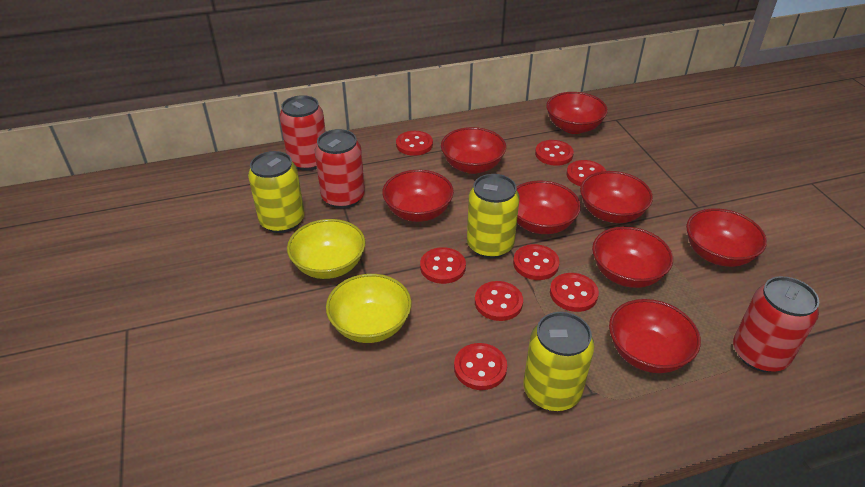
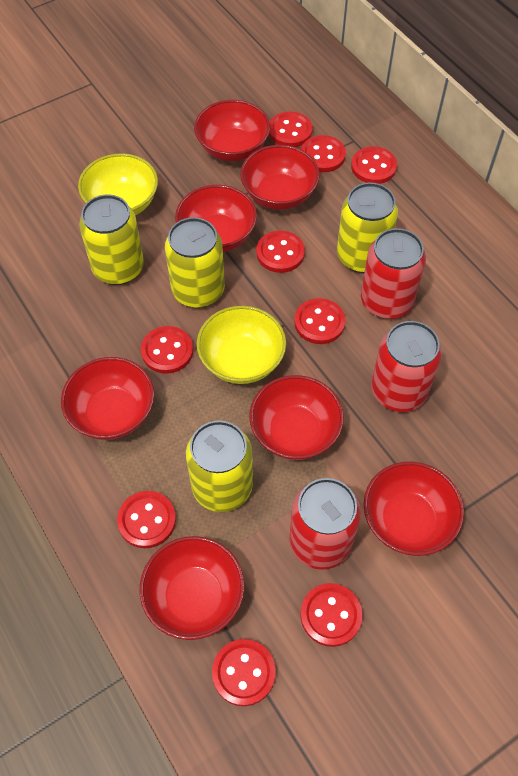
red bowl: [382,170,454,222] [441,127,506,174] [516,181,581,234] [546,92,608,134] [580,171,653,223] [592,226,673,288] [609,299,701,373] [686,208,767,267] = 8 -> [61,357,154,440] [140,536,245,640] [175,185,257,252] [194,100,270,161] [241,145,320,210] [249,375,344,460] [364,462,464,556] = 7
red button: [396,131,433,156] [420,247,466,284] [454,343,507,390] [475,281,523,321] [513,244,560,280] [535,140,574,166] [550,273,599,312] [566,160,606,186] = 8 -> [117,491,176,548] [141,326,193,374] [212,639,276,706] [256,231,305,273] [269,112,313,147] [294,298,346,344] [300,583,362,647] [301,135,346,172] [351,146,397,184] = 9
yellow can: [248,151,305,233] [467,174,520,259] [524,312,594,411] = 3 -> [79,195,144,285] [165,217,225,308] [186,421,253,512] [337,183,398,273] = 4

